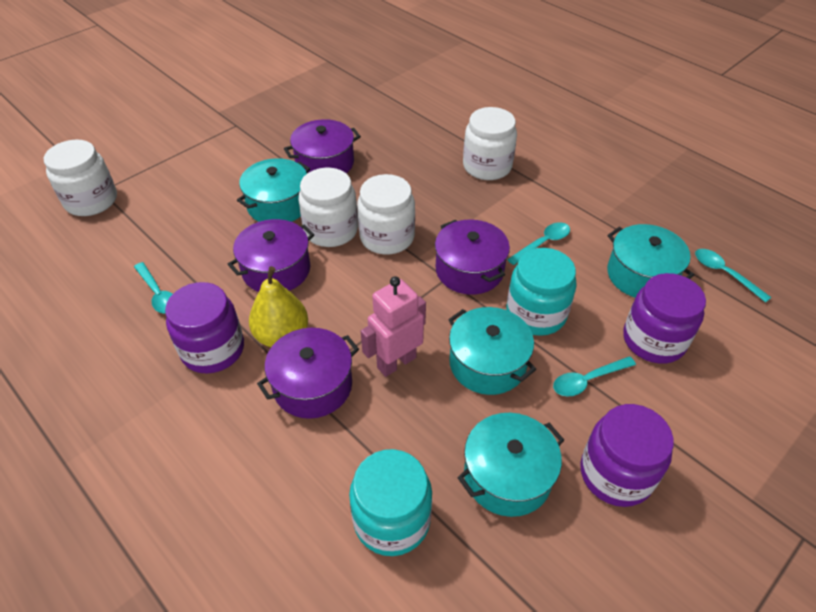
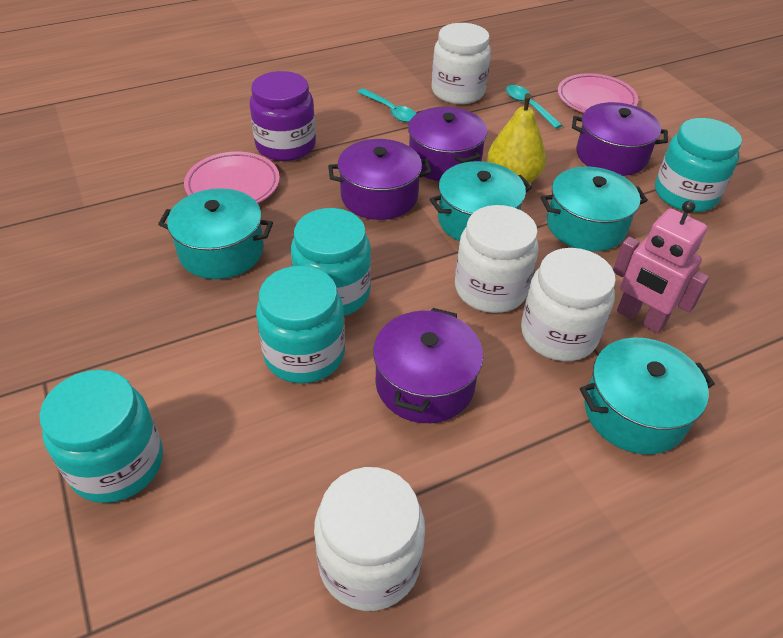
pink plate: none = 0 -> [184,152,280,204] [558,73,638,113] = 2
purple jar: [165,282,244,374] [580,404,674,507] [623,273,706,364] = 3 -> [249,71,316,161] = 1
turquoise jar: [349,449,432,556] [506,248,577,336] = 2 -> [39,370,163,503] [256,266,345,383] [291,208,371,316] [655,118,742,212] = 4
turquoise spoon: [134,262,173,314] [507,222,570,265] [553,356,636,396] [695,249,771,303] = 4 -> [358,88,416,122] [506,85,563,129] = 2

